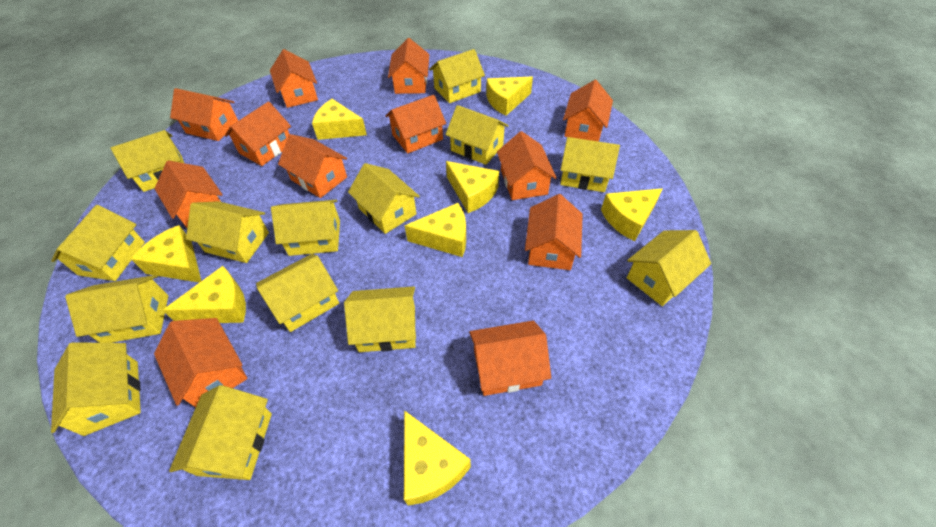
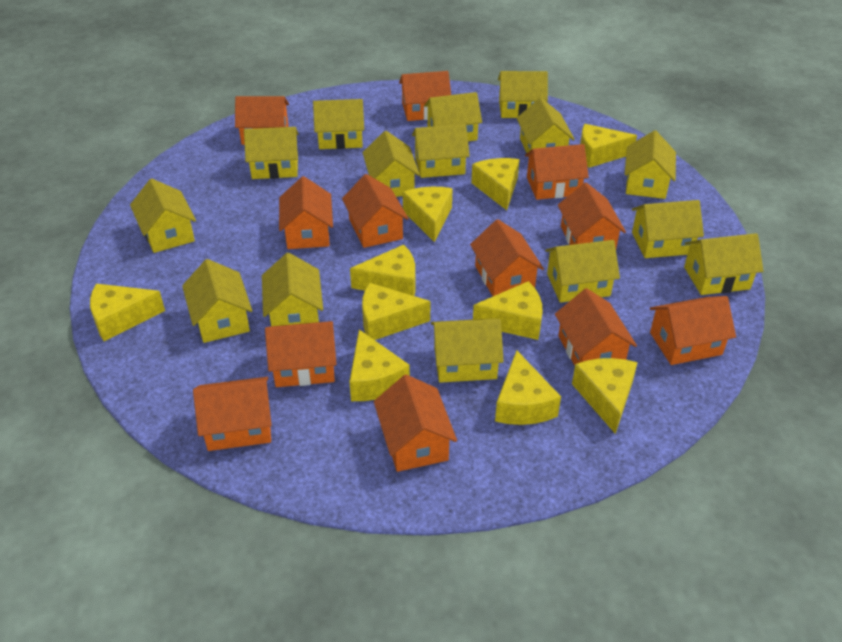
yellow cheese: [131,225,201,283] [163,266,246,323] [312,99,367,140] [404,410,471,506] [405,203,466,257] [446,161,499,213] [486,77,533,116] [601,189,662,241] = 8 -> [90,284,165,341] [349,330,410,401] [350,245,415,296] [362,283,430,340] [403,187,453,242] [471,158,519,210] [473,281,543,340] [495,350,561,425] [572,358,638,434] [580,124,637,168] = 10
yellow house: [51,205,145,281] [51,342,141,436] [65,275,168,343] [111,130,184,192] [169,385,272,480] [186,201,269,263] [256,254,339,332] [271,200,340,256] [344,286,416,352] [348,163,420,234] [429,49,485,103] [445,105,509,165] [560,137,620,192] [627,230,711,306] = 14 -> [130,179,196,253] [182,259,252,343] [244,127,298,179] [262,253,323,326] [313,99,364,149] [362,131,420,197] [412,124,470,178] [424,92,482,141] [431,318,504,383] [498,71,548,118] [517,98,575,157] [545,240,620,303] [625,130,676,199] [632,200,704,258] [684,233,763,295] = 15

